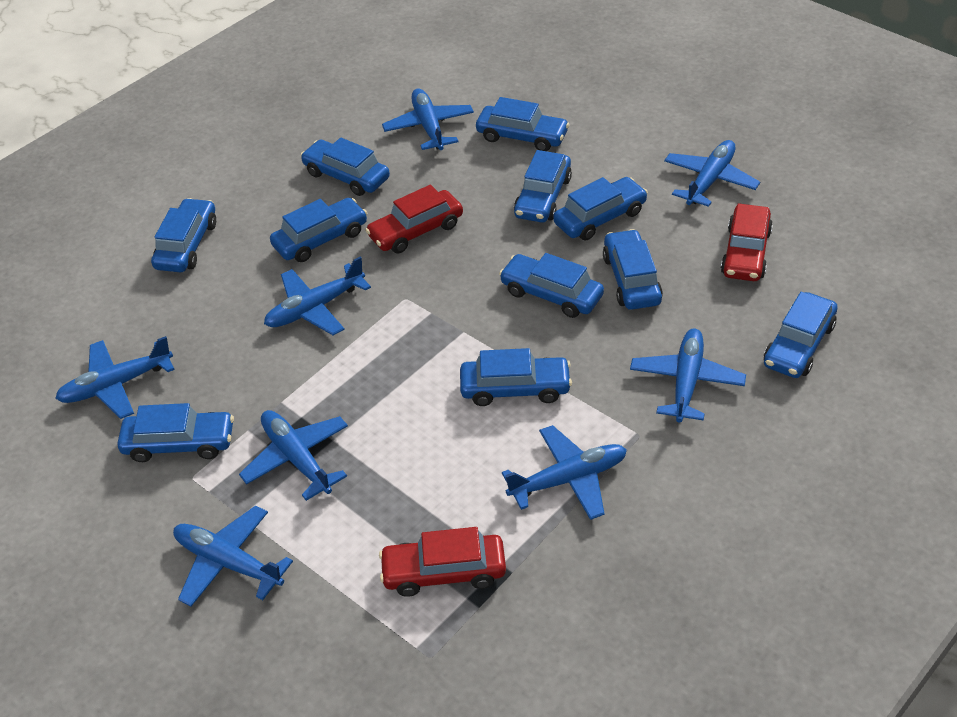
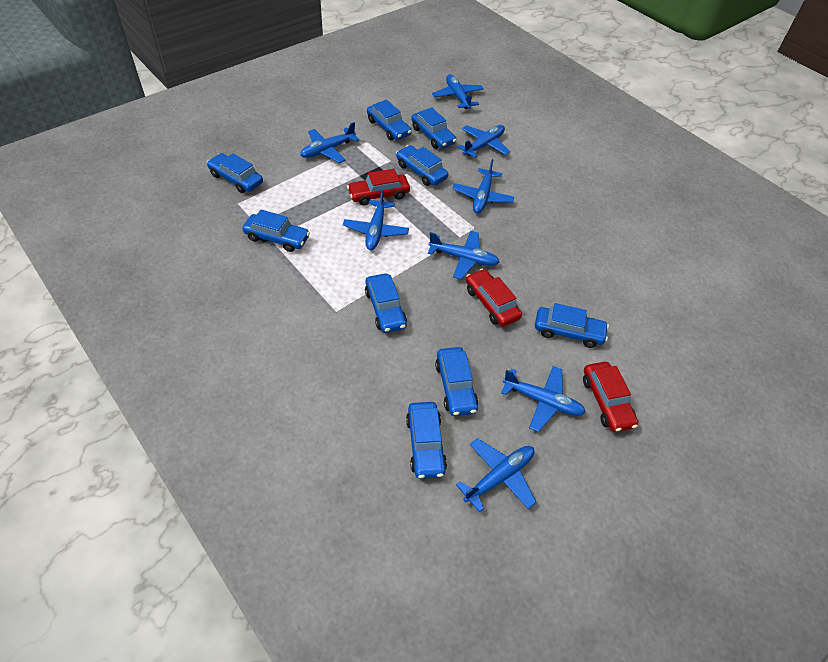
blue car: [118,403,234,462] [151,198,216,272] [270,198,367,262] [300,138,390,196] [460,348,572,406] [476,97,570,151] [499,253,604,318] [514,150,572,222] [553,177,648,240] [603,229,663,310] [764,292,838,378] = 11 -> [207,153,263,193] [242,209,310,252] [365,273,407,333] [367,100,412,140] [396,145,448,186] [406,402,447,479] [411,107,457,149] [435,347,478,416] [535,303,609,348] = 9

